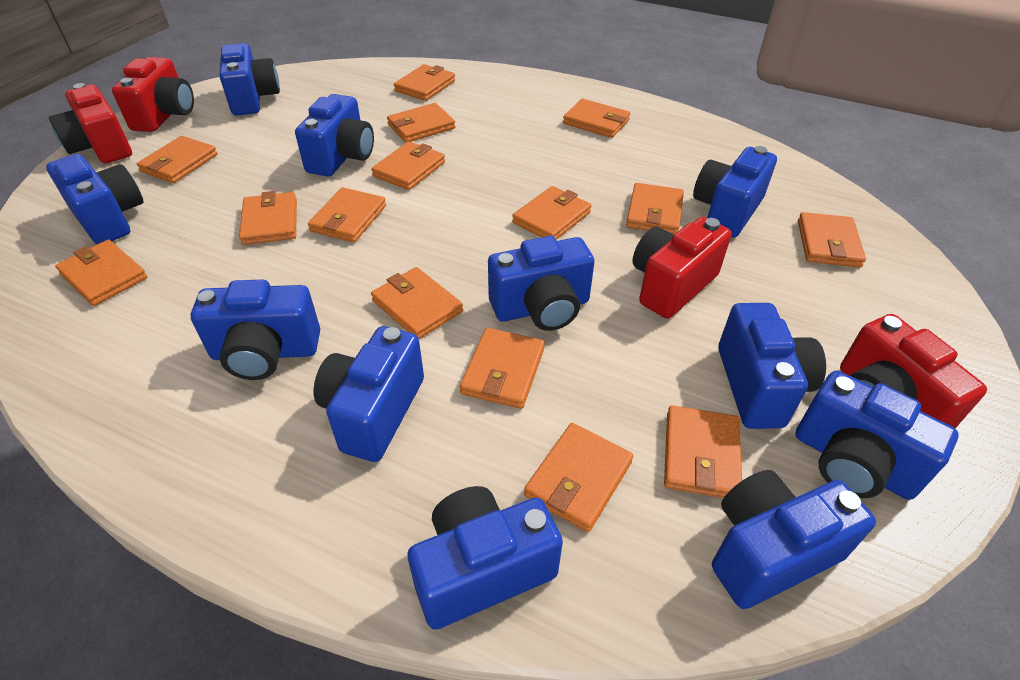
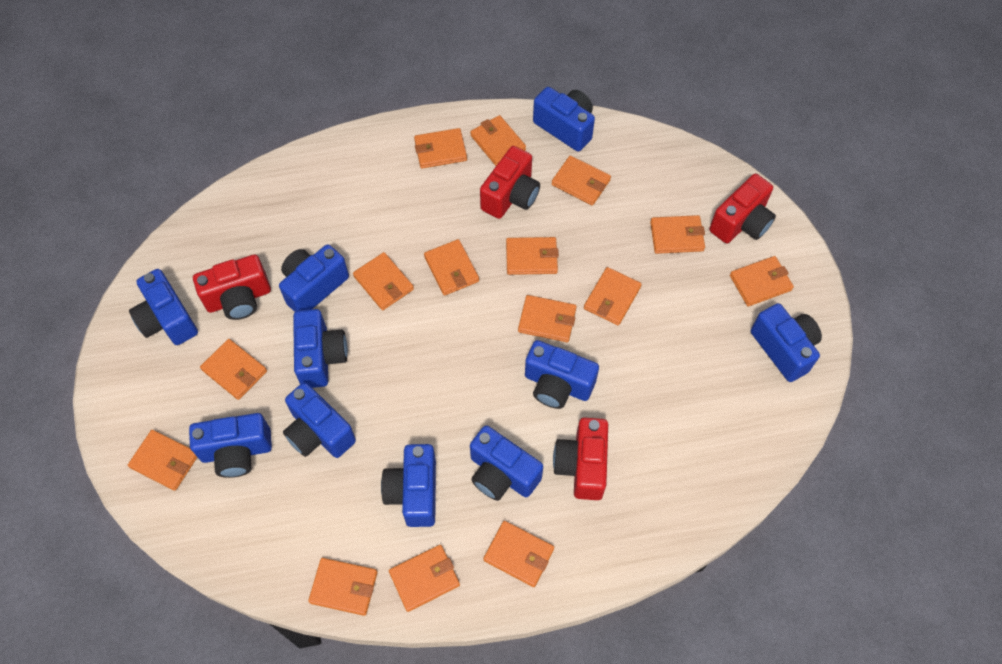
blue camera: [46,154,144,244] [191,279,320,380] [220,43,280,115] [295,94,374,177] [314,326,424,462] [408,486,563,630] [488,236,594,331] [693,146,777,238] [712,470,876,609] [718,303,826,429] [795,371,959,500] = 11 -> [129,269,198,345] [189,413,272,478] [279,244,349,312] [283,382,356,458] [293,309,348,388] [381,444,436,527] [470,425,543,501] [525,340,599,409] [533,87,595,152] [751,303,822,382] = 10

